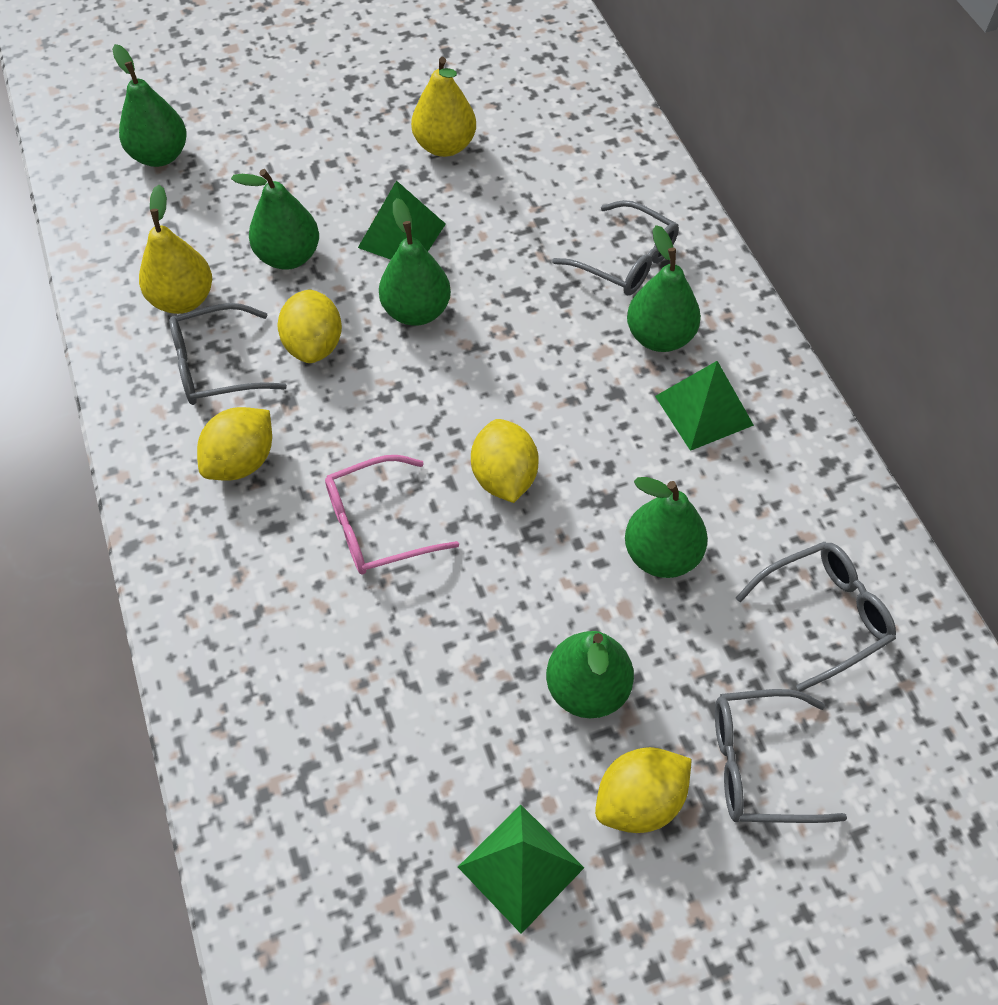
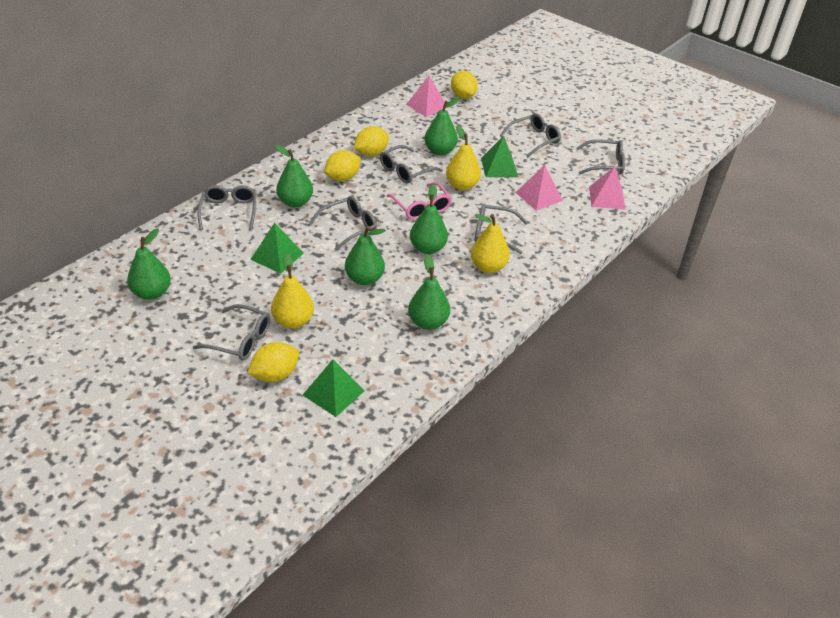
grey glasses: [169,303,287,405] [552,200,679,295] [715,689,847,823] [736,542,896,692] = 4 -> [193,304,270,360] [197,185,257,230] [309,196,377,251] [380,145,443,184] [474,204,528,254] [500,113,561,157] [576,139,625,175] = 7
pink pyramid: none = 0 -> [406,76,447,117] [515,165,563,211] [589,166,626,210] = 3
yellow pear: [139,185,212,314] [411,57,476,157] = 2 -> [271,253,314,329] [446,125,481,190] [471,214,510,273] = 3

